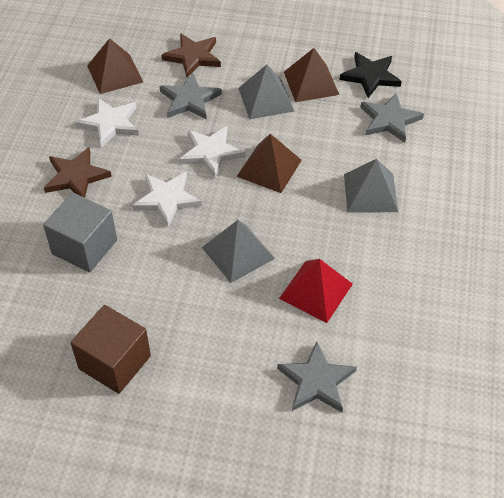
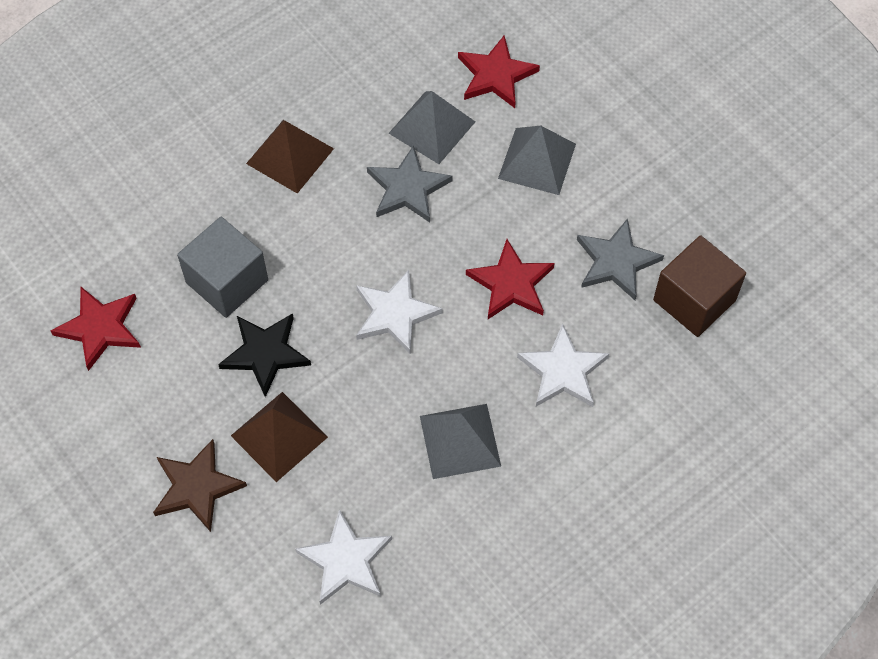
brown pyramid: [87,38,143,94] [236,134,302,193] [284,48,339,102] = 3 -> [231,392,328,482] [246,120,334,193] = 2
brown star: [44,147,112,198] [162,33,221,78] = 2 -> [153,439,247,532] = 1
grey star: [160,73,222,120] [277,341,357,413] [360,93,424,143] = 3 -> [367,145,453,223] [577,218,664,300] = 2
red pyramid: [279,259,353,323] = 1 -> none = 0
red star: none = 0 -> [51,287,141,371] [458,36,540,108] [466,239,555,319] = 3

